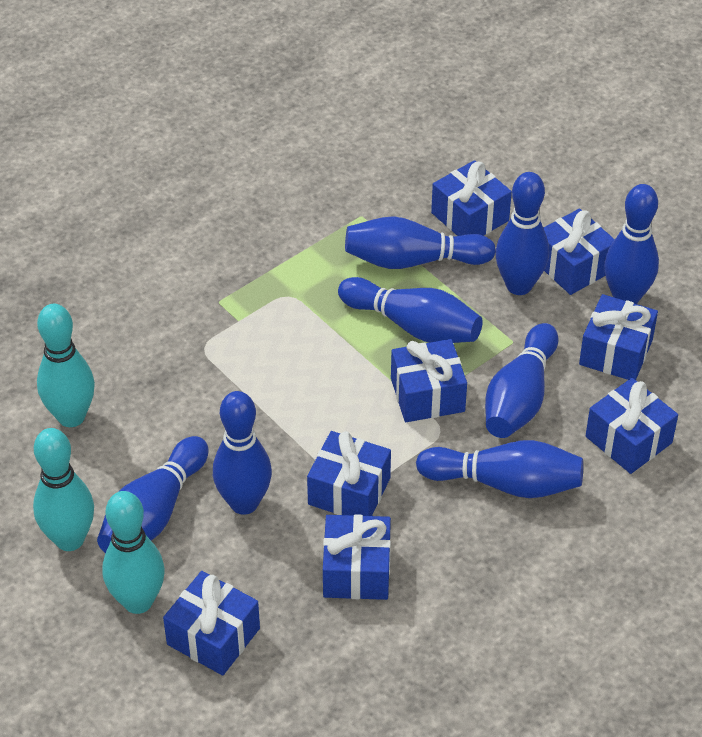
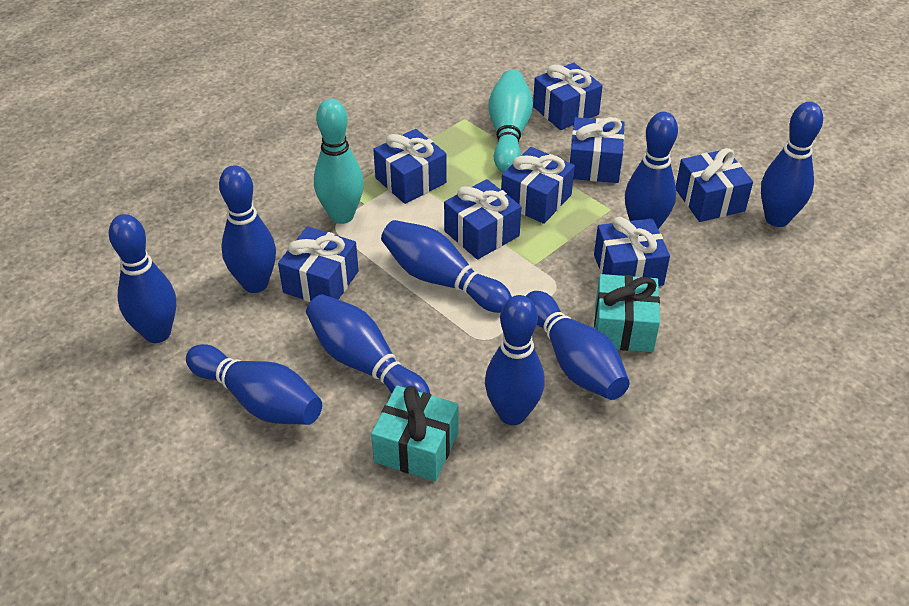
blue bowling pin: [97,436,208,553] [213,391,272,515] [338,277,483,343] [345,216,496,269] [416,440,583,498] [485,323,558,438] [495,172,549,295] [604,184,659,304] = 8 -> [109,214,176,343] [186,344,322,425] [219,165,276,293] [306,294,430,394] [381,220,512,313] [485,295,545,425] [526,291,630,400] [625,112,678,229] [761,102,823,227] = 9
turquoise bowling pin: [33,428,94,551] [37,304,95,427] [102,491,165,614] = 3 -> [314,99,364,224] [489,70,533,173] = 2
turquoise gift: none = 0 -> [371,385,459,482] [594,274,660,352] = 2

